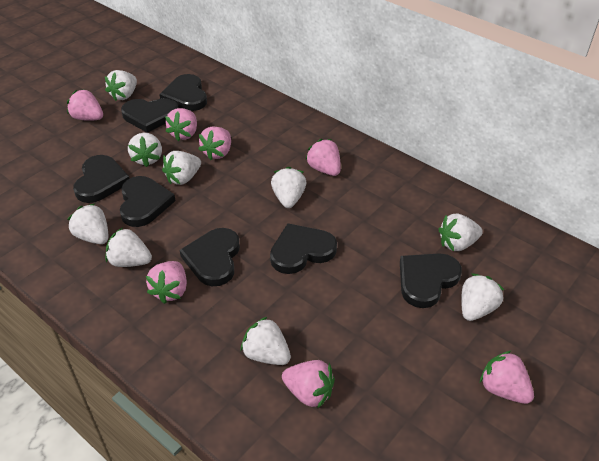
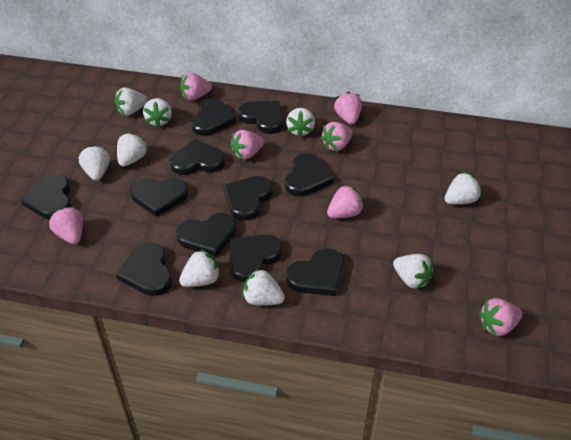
black heart: [73,155,130,203] [120,176,175,227] [121,98,178,133] [159,74,207,111] [180,228,240,286] [270,223,337,274] [400,253,462,308] = 7 -> [21,174,72,220] [116,242,172,296] [130,178,189,217] [170,139,226,175] [176,213,236,257] [191,98,236,136] [223,176,273,220] [229,234,282,282] [238,101,284,134] [285,153,334,197] [286,248,344,296] = 11

